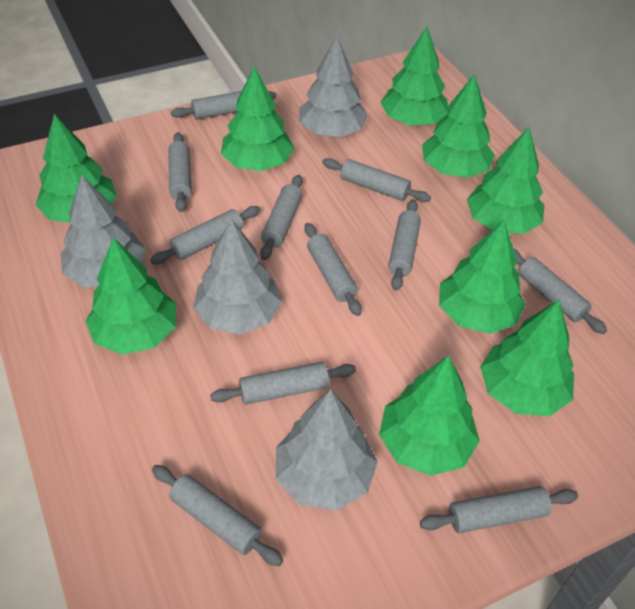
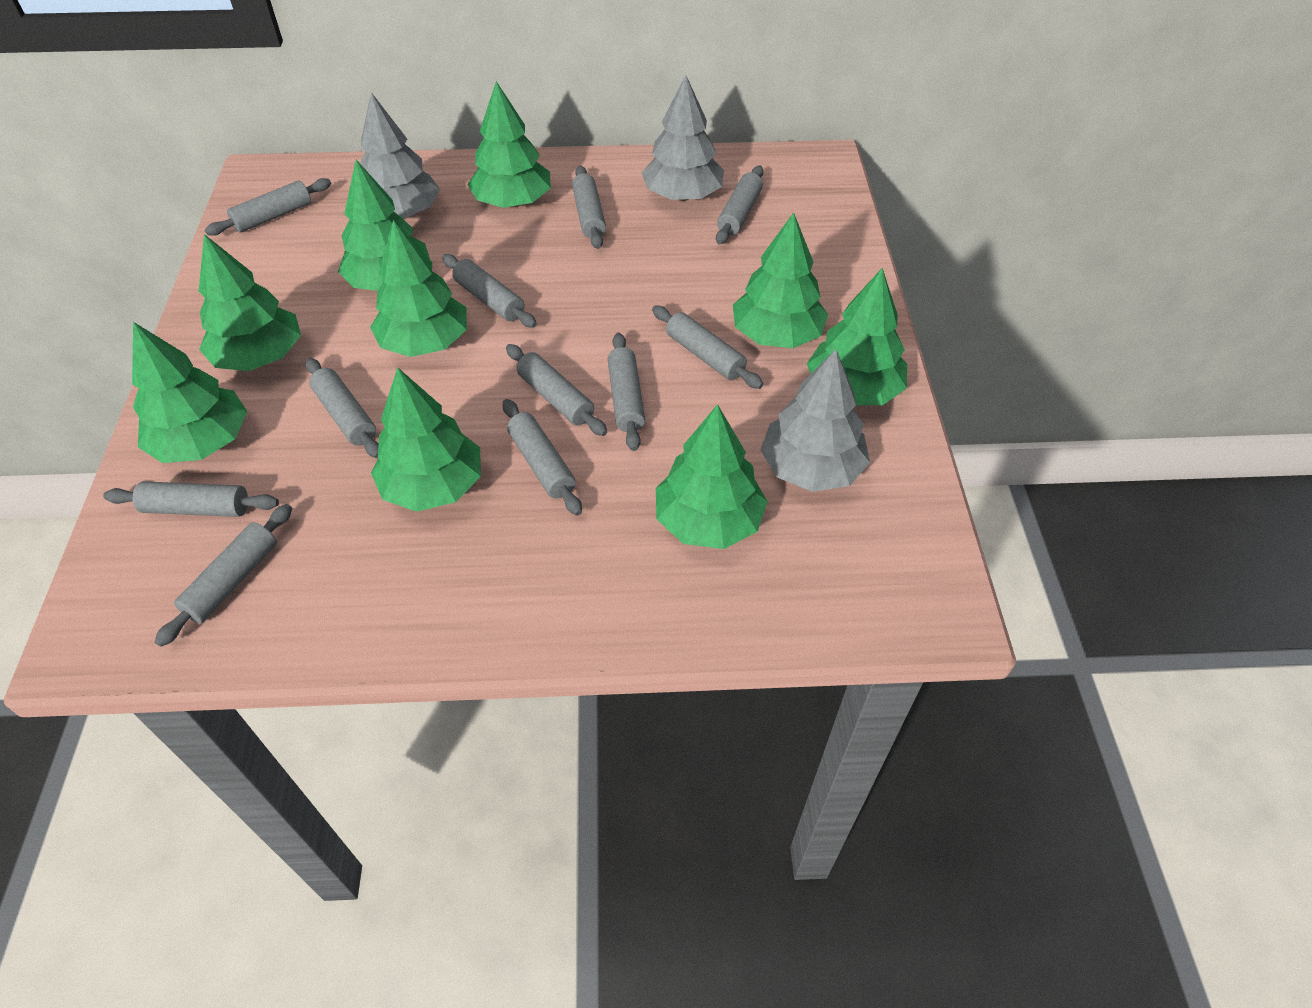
grey tree: [61,175,146,287] [193,219,282,334] [276,389,378,510] [299,36,368,137] = 4 -> [360,92,440,219] [642,75,724,201] [761,349,870,492] = 3

